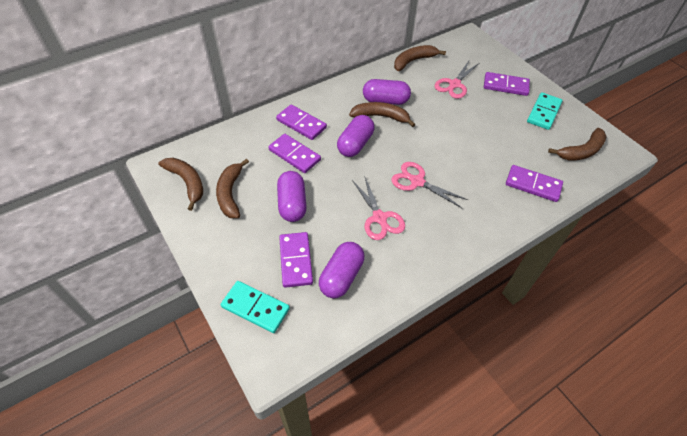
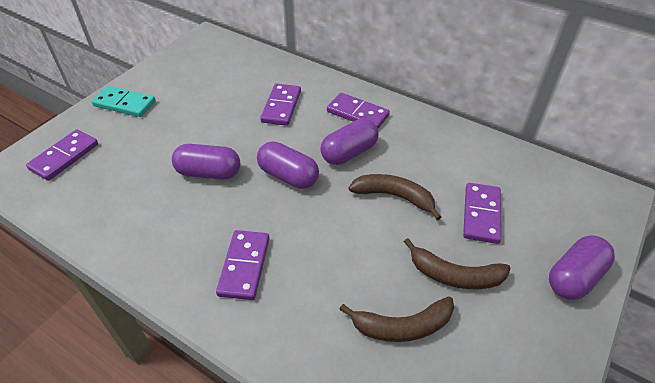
brown banana: [158,158,203,211] [216,159,249,218] [349,102,415,127] [394,45,446,71] [548,128,607,161] = 5 -> [339,296,454,342] [349,174,441,220] [404,238,511,289] = 3
pink scissors: [352,175,405,240] [391,162,468,208] [435,61,479,99] = 3 -> none = 0
turquoise domino: [221,281,290,333] [527,92,562,130] = 2 -> [92,86,156,117] = 1

